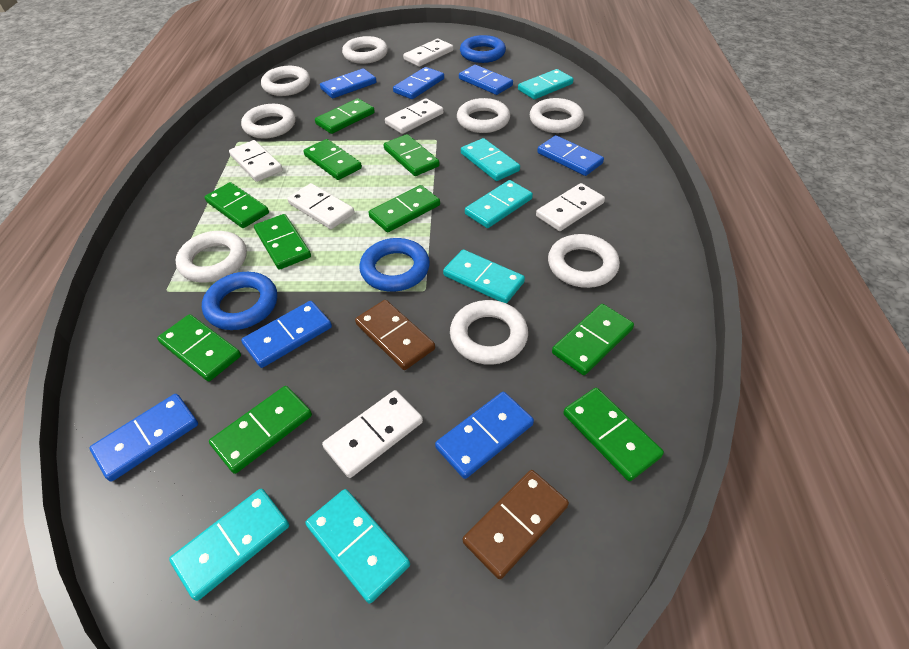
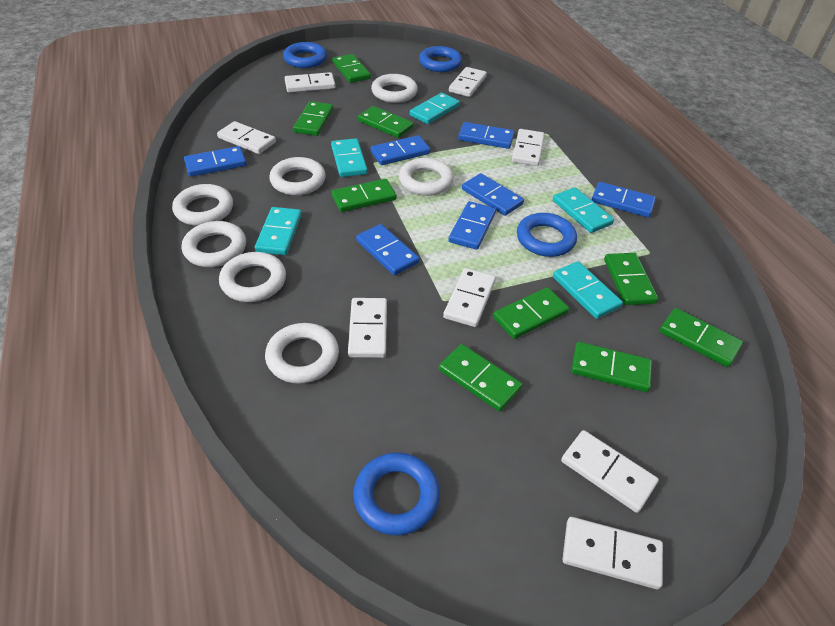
blue ring: [202,272,277,330] [359,238,430,292] [460,35,506,63] = 3 -> [283,42,327,68] [353,452,440,535] [419,46,462,72] [517,213,577,257] = 4
brown domino: [355,300,435,370] [463,470,569,579] = 2 -> none = 0
green domino: [157,314,241,382] [205,182,269,228] [209,386,312,474] [254,214,311,270] [304,139,362,180] [315,98,375,134] [369,185,440,232] [384,134,440,176] [552,304,634,375] [563,388,664,481] = 10 -> [293,101,333,136] [331,179,397,212] [332,54,371,83] [358,106,413,138] [439,344,523,412] [493,287,569,339] [571,342,652,392] [604,253,658,305] [660,308,743,367] = 9
turquoise domino: [169,489,289,601] [305,489,410,603] [443,249,525,303] [461,138,520,181] [465,180,533,228] [518,69,574,99] = 6 -> [255,207,302,255] [331,138,368,177] [410,93,460,124] [553,187,614,233] [553,261,623,319] = 5
white domino: [229,140,283,182] [287,183,355,229] [322,390,423,478] [385,98,444,134] [403,39,453,67] [536,183,605,231] = 6 -> [217,121,276,154] [285,72,336,92] [348,298,387,358] [443,268,496,327] [449,67,487,97] [512,129,545,166] [561,430,659,513] [563,517,663,589] = 8
white ring: [176,231,247,282] [241,104,295,139] [261,66,310,96] [342,36,388,64] [450,300,528,365] [457,98,510,133] [530,98,584,133] [548,234,620,288] = 8 -> [172,184,233,226] [182,221,246,267] [219,252,286,302] [265,323,339,384] [269,157,326,195] [371,74,418,103] [399,158,454,196] = 7

